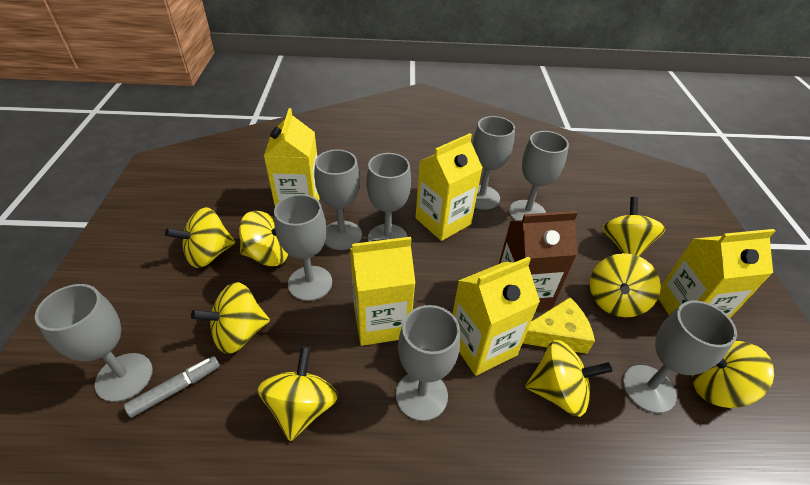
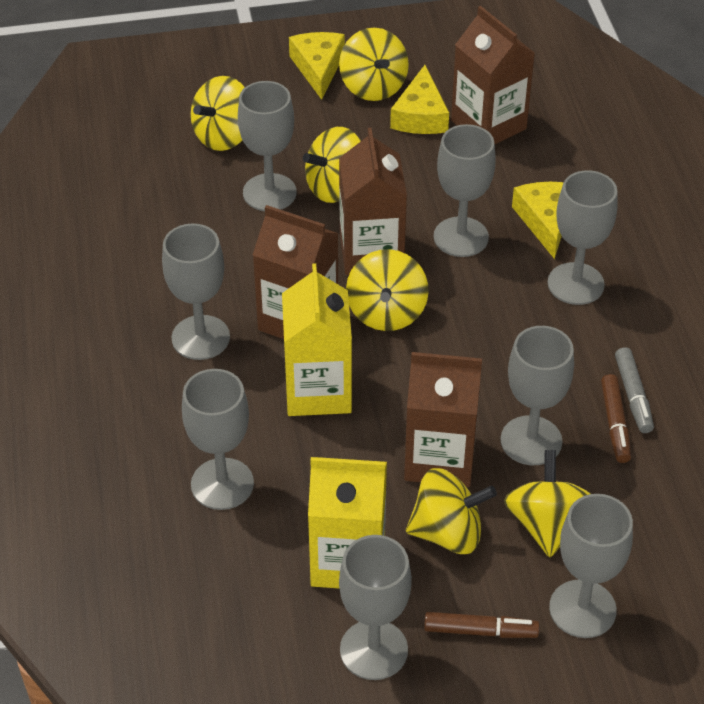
brown carton: [499,211,578,311] = 1 -> [253,205,338,339] [339,128,407,275] [404,352,482,487] [451,6,535,144] = 4
brown marker: none = 0 -> [424,612,539,638] [601,374,631,463] = 2
yellow carton: [264,108,320,206] [350,237,415,346] [415,133,483,241] [452,257,540,376] [658,229,775,318] = 5 -> [282,263,352,416] [308,457,387,588] = 2
yellow cheese: [523,297,595,354] = 1 -> [289,32,345,100] [390,65,449,134] [512,182,564,259] = 3
yellow spinning top: [165,207,235,268] [191,282,270,354] [239,211,288,266] [258,347,338,441] [525,340,612,417] [590,253,661,317] [602,197,666,256] [692,341,774,408] = 8 -> [191,76,245,151] [303,127,361,203] [339,28,409,101] [346,249,429,331] [406,468,497,554] [504,450,590,557] = 6

